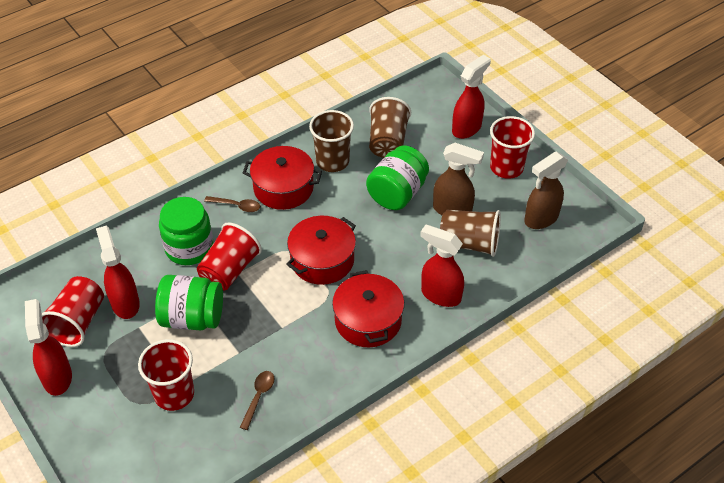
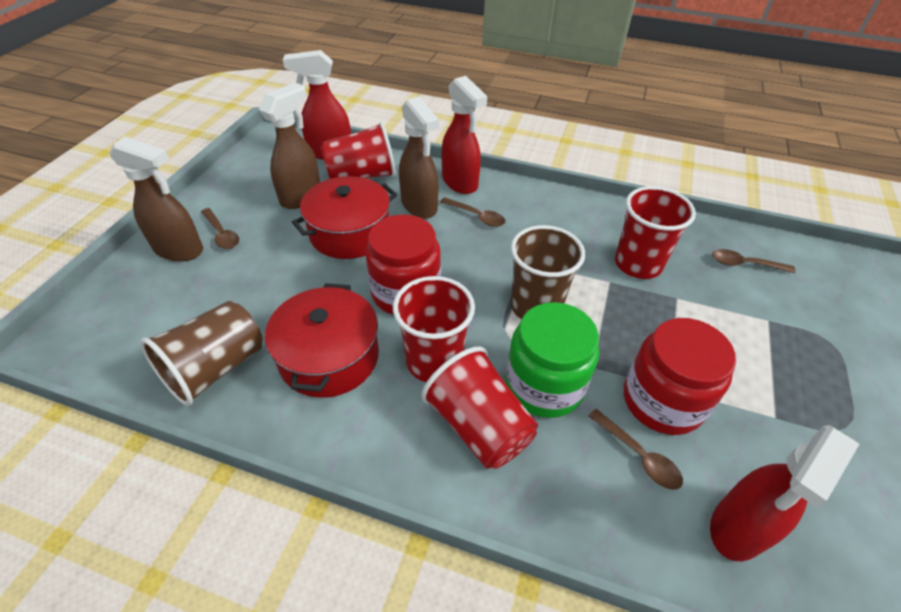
brown cup: [309,110,354,172] [369,97,411,158] [440,210,501,257] = 3 -> [140,301,262,406] [511,225,585,319] = 2
brown spoon: [204,196,260,212] [240,371,274,430] = 2 -> [201,208,239,249] [440,197,505,227] [588,409,683,490] [712,249,796,273] = 4
brown spray bottle: [433,143,484,215] [524,152,568,229] = 2 -> [109,136,203,262] [259,83,320,209] [399,97,439,219] = 3
green jar: [155,275,223,330] [159,197,213,265] [366,145,429,210] = 3 -> [506,302,599,418] = 1
red jar: none = 0 -> [366,215,441,315] [624,318,736,435] = 2
red pot: [243,146,322,210] [286,216,356,285] [332,270,404,347] = 3 -> [265,283,379,398] [292,176,397,259] = 2
red spray bottle: [25,299,72,396] [96,226,140,319] [420,225,464,307] [452,55,491,139] = 4 -> [283,50,351,160] [442,76,487,194] [710,425,859,561] = 3

